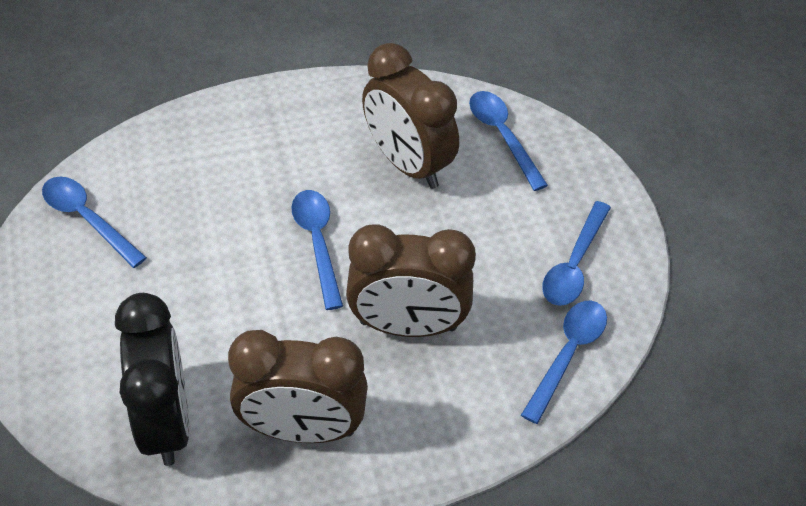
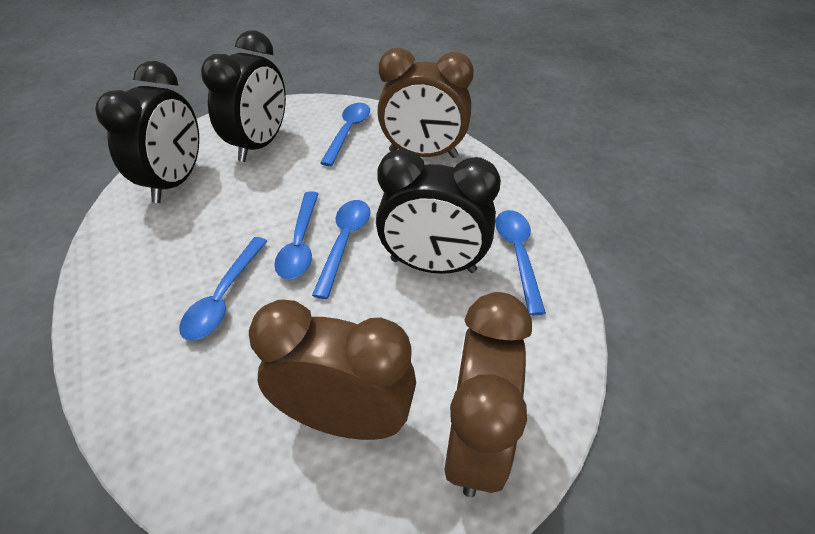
black clock: [115,293,190,466] = 1 -> [95,61,199,203] [201,30,286,162] [376,149,501,274] = 3

